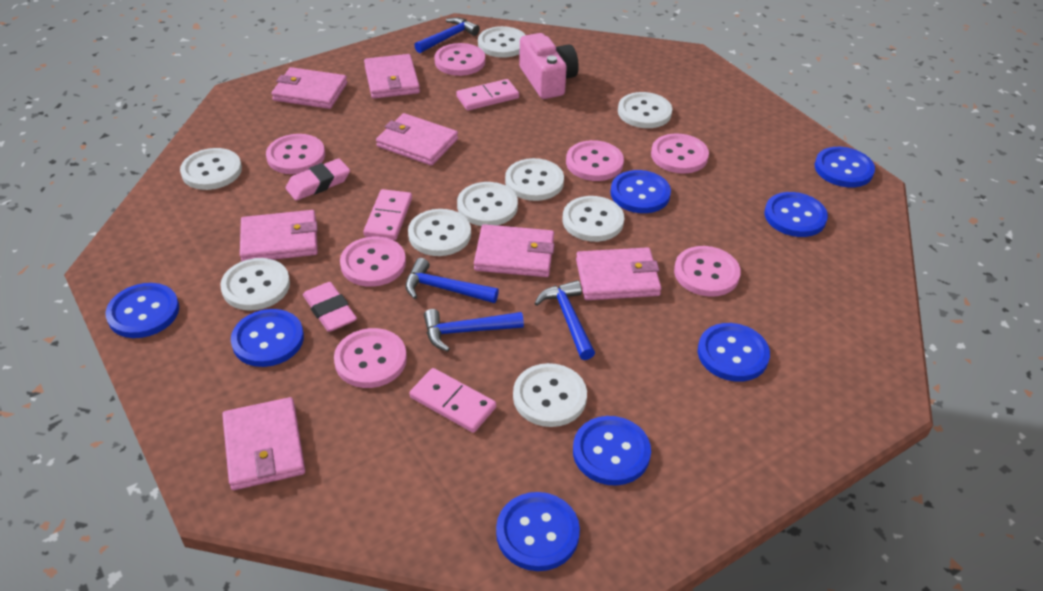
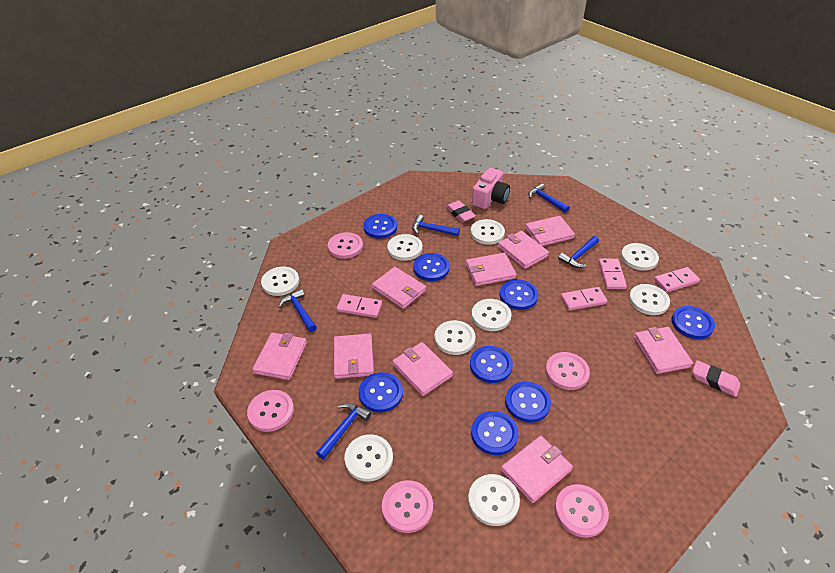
blue hammer: [405,258,499,303] [414,17,480,53] [424,309,524,352] [534,280,595,360] = 4 -> [278,288,317,332] [316,403,371,459] [412,215,460,236] [528,183,570,213] [558,236,599,268] = 5
pink button: [266,134,325,174] [334,328,407,388] [340,236,406,287] [434,43,485,76] [566,140,624,181] [651,133,709,174] [674,246,741,297] = 7 -> [247,390,294,432] [328,232,363,259] [382,480,433,533] [545,352,590,390] [555,484,609,538] = 5
pink domino: [363,189,412,240] [409,368,496,433] [456,79,519,111] = 3 -> [337,294,382,318] [561,287,607,311] [598,259,627,289] [654,267,700,292] = 4
pink wallet: [222,397,305,490] [240,210,318,261] [271,67,347,109] [364,54,420,99] [376,113,458,166] [474,224,555,277] [576,247,661,300] = 7 -> [252,332,307,380] [334,334,374,379] [372,267,426,309] [392,342,453,396] [465,253,516,286] [498,231,549,269] [501,436,573,503] [525,216,575,246] [634,327,693,374] = 9

